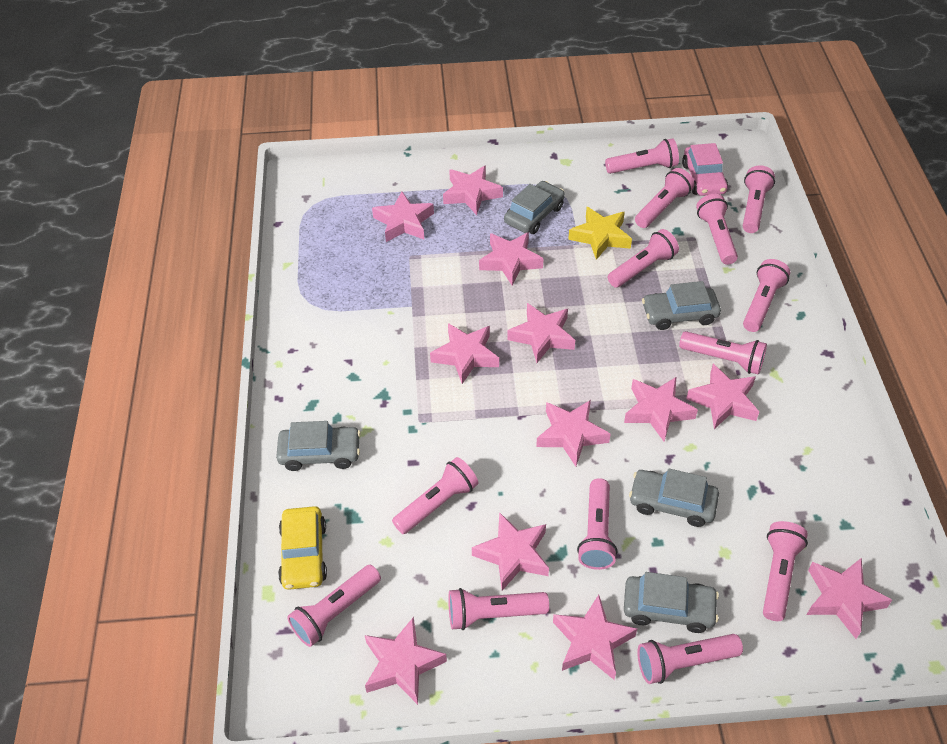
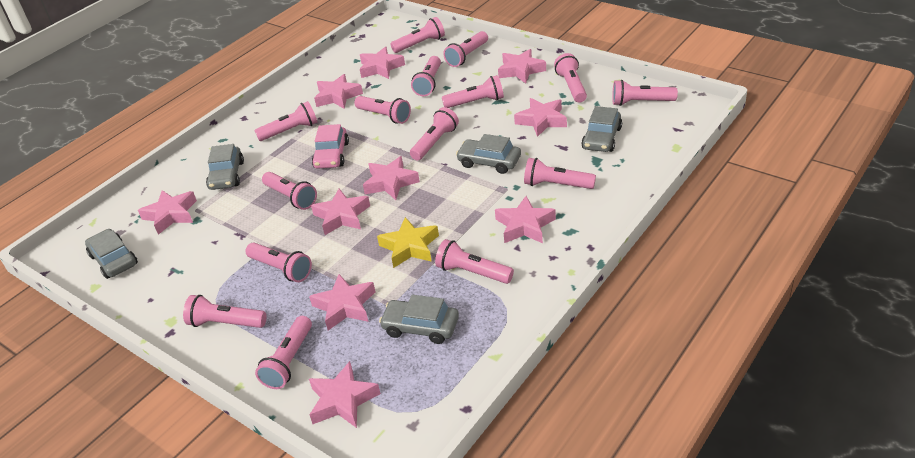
pink flashlight: [287,565,381,647] [392,457,478,534] [448,588,549,630] [577,478,617,570] [605,138,679,174] [608,229,679,288] [635,168,694,228] [637,634,743,684] [679,331,767,375] [696,194,738,265] [743,165,775,233] [743,259,790,332] [763,521,808,621] = 13 -> [183,295,267,328] [246,242,312,282] [254,101,317,141] [255,316,312,389] [262,172,317,210] [354,96,411,124] [390,17,445,53] [410,107,459,161] [411,56,441,96] [435,239,514,284] [442,75,504,108] [443,31,488,67] [524,158,596,189] [554,53,587,103] [612,80,678,106] = 15
pink star: [365,617,447,705] [372,191,434,242] [430,323,499,384] [443,165,503,215] [472,512,549,591] [479,232,544,286] [507,303,575,363] [536,400,611,466] [553,595,637,680] [624,377,698,442] [686,364,759,429] [807,558,892,639] = 12 -> [138,190,197,235] [309,274,376,330] [309,361,381,428] [311,189,370,235] [314,74,363,109] [360,46,405,79] [363,156,420,200] [495,196,556,243] [498,49,546,83] [514,98,567,137] = 10
yellow car: [278,506,327,590] = 1 -> none = 0

